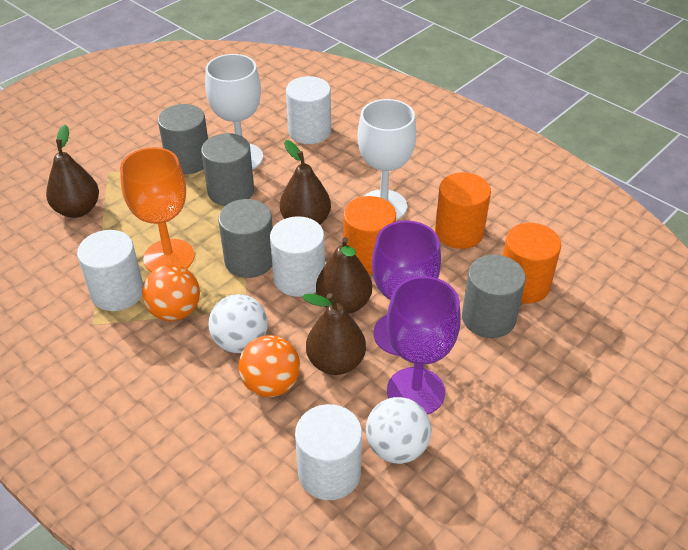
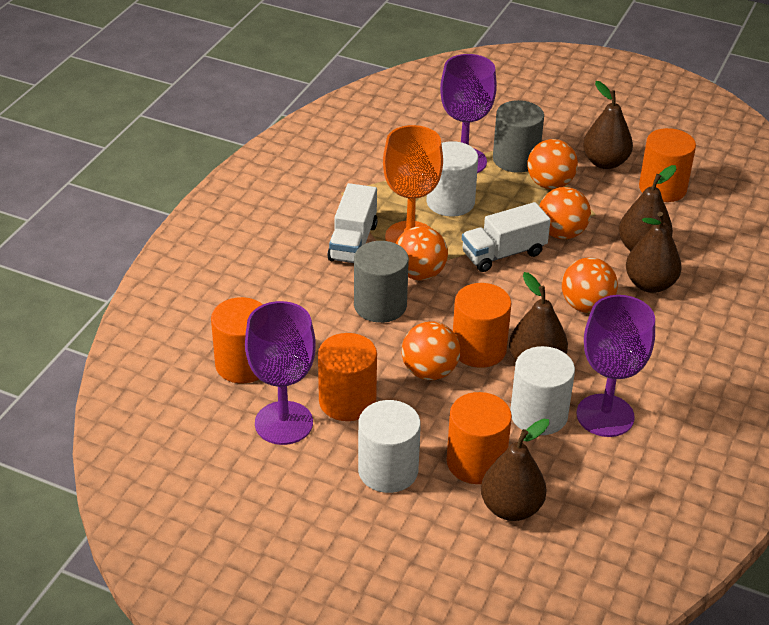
brown pear: [46,125,99,218] [280,140,331,224] [302,293,366,375] [316,237,372,314] = 4 -> [481,419,549,521] [509,272,568,361] [583,81,633,169] [619,165,676,251] [626,212,682,293] = 5
grey cylinder: [158,104,208,174] [201,133,254,206] [218,199,273,278] [462,255,526,338] = 4 -> [354,241,409,323] [493,100,544,173] = 2
orange ball: [142,264,200,321] [238,335,300,397] = 2 -> [396,226,448,281] [402,322,460,380] [527,139,578,189] [539,187,591,239] [562,258,618,313] = 5
orange cylinder: [343,196,396,275] [435,172,491,249] [503,223,561,304] = 3 -> [211,297,263,383] [318,333,377,421] [447,392,512,484] [453,283,512,368] [639,128,696,202] = 5
purple goblet: [372,220,441,356] [386,276,461,415] = 2 -> [245,301,316,445] [440,54,497,173] [577,295,655,437] = 3
white ball: [208,294,268,353] [366,397,432,464] = 2 -> none = 0
white cylinder: [77,230,143,311] [270,216,325,297] [286,76,331,144] [295,404,362,500] = 4 -> [358,400,421,493] [426,141,478,217] [510,346,575,435] = 3
white goblet: [205,54,263,170] [357,99,416,220] = 2 -> none = 0
white truck: none = 0 -> [327,183,378,263] [462,202,551,272] = 2

